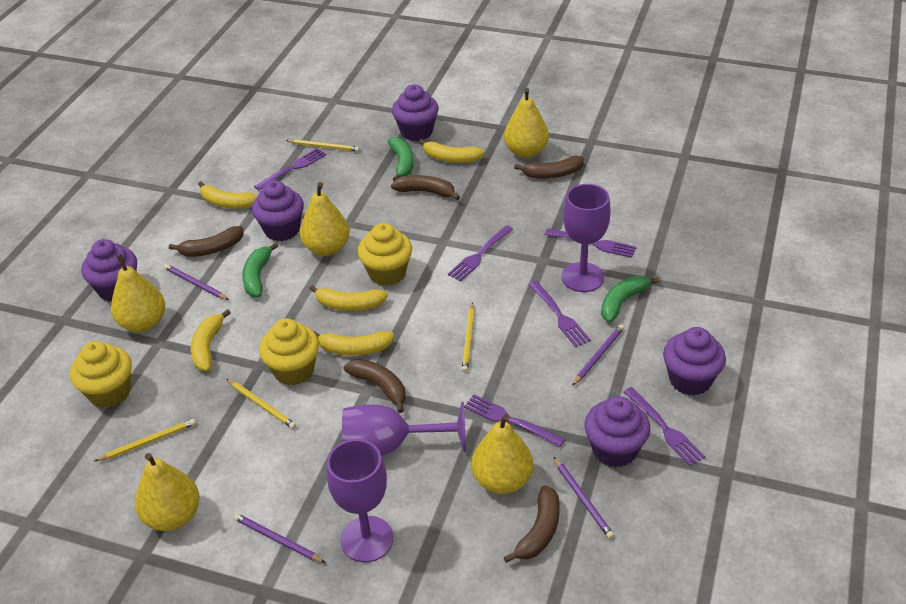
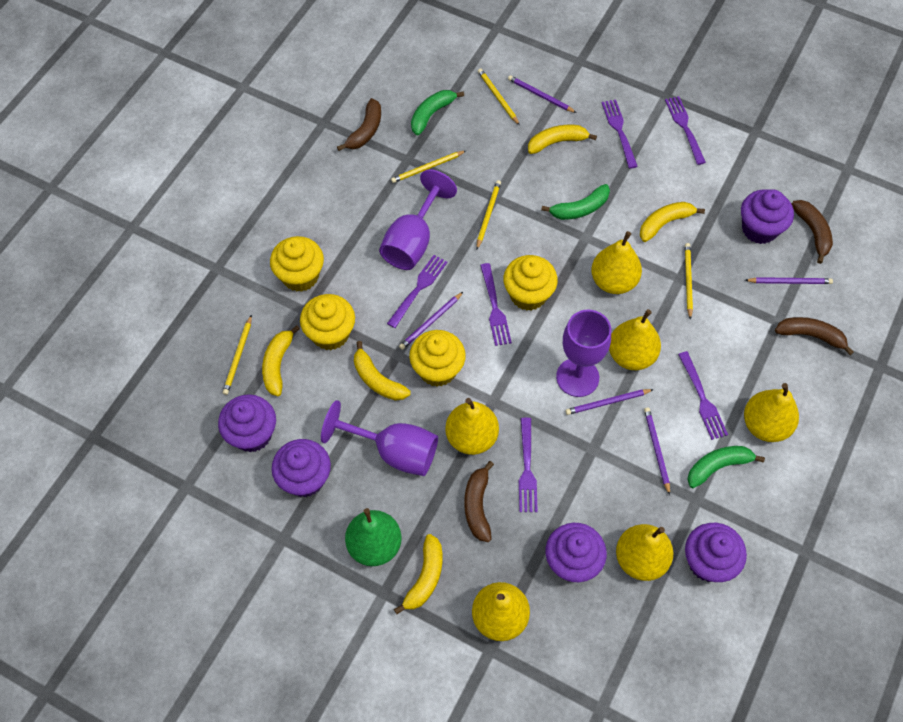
brown banana: [169,226,243,257] [343,359,406,413] [391,175,460,200] [504,485,560,563] [514,155,584,179] = 5 -> [337,98,381,151] [464,461,494,542] [775,317,854,355] [792,200,833,264] = 4
green pear: none = 0 -> [345,508,402,566] = 1
purple pencil: [164,264,229,300] [234,513,326,563] [554,457,614,539] [572,325,624,386] = 4 -> [399,292,463,350] [508,75,576,113] [565,389,654,415] [644,407,670,495] [745,277,833,284] = 5
yellow cupcake: [70,341,132,408] [259,319,319,385] [358,223,412,286] = 3 -> [270,236,324,292] [300,294,355,350] [409,330,466,387] [503,255,558,311] = 4
yellow pear: [111,254,165,332] [135,453,200,531] [300,182,350,256] [471,414,533,494] [504,88,549,158] = 5 -> [445,398,499,455] [472,582,530,641] [591,231,642,294] [609,309,661,370] [616,524,673,581] [744,383,799,442] = 6
yellow pencil: [95,419,196,461] [227,379,296,429] [286,139,360,152] [462,302,474,372] = 4 -> [223,315,252,395] [391,151,466,183] [476,180,501,249] [478,68,520,125] [685,243,693,320] = 5

